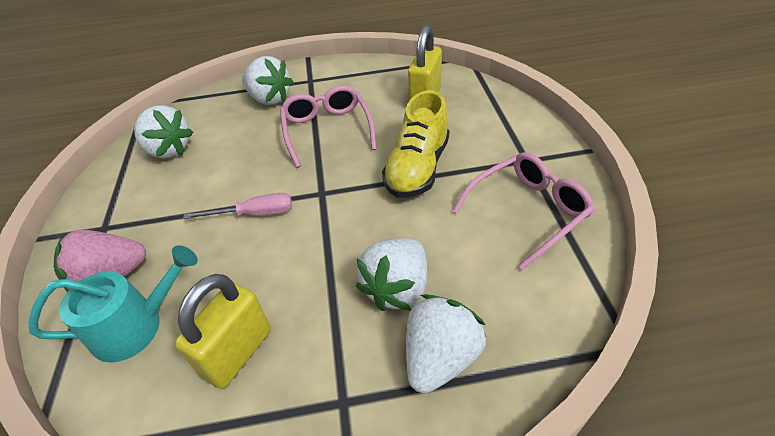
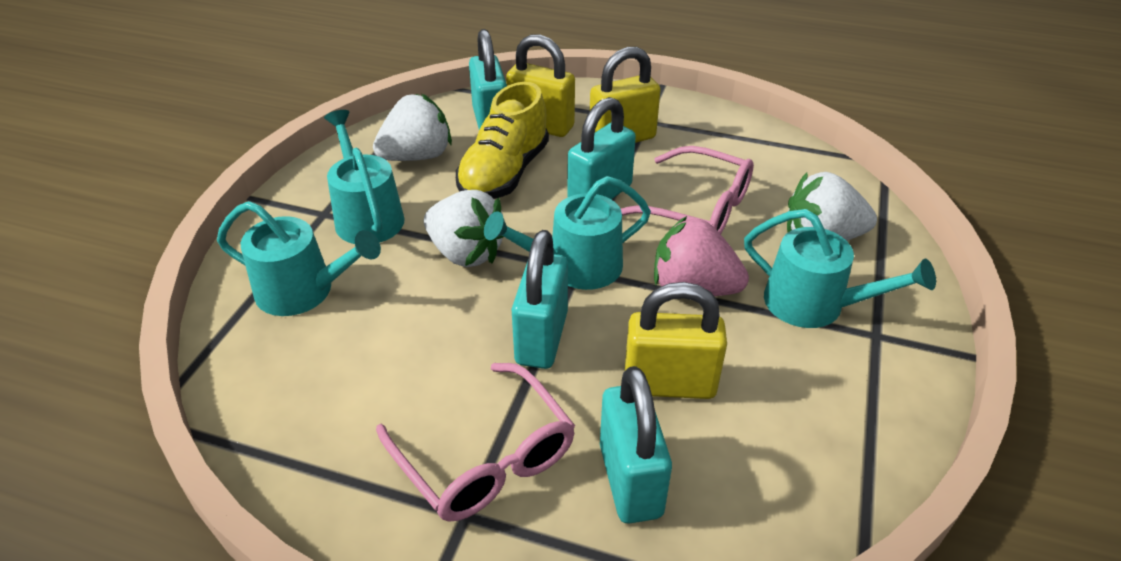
pink screwdriver: [183,193,292,219] = 1 -> none = 0
turquoise padlock: none = 0 -> [469,29,507,130] [511,230,568,369] [567,97,636,200] [600,366,672,524] = 4
turquoise watering can: [28,245,198,363] = 1 -> [217,201,381,316] [324,110,405,244] [484,176,651,290] [744,209,936,328] = 4
white strawberry: [134,105,194,159] [242,56,293,105] [356,238,427,311] [406,294,486,394] = 4 -> [373,94,452,161] [424,190,507,267] [787,172,877,241] = 3
yellow padlock: [175,274,271,389] [408,25,442,101] = 2 -> [506,34,575,137] [590,47,661,143] [625,282,727,399] = 3

